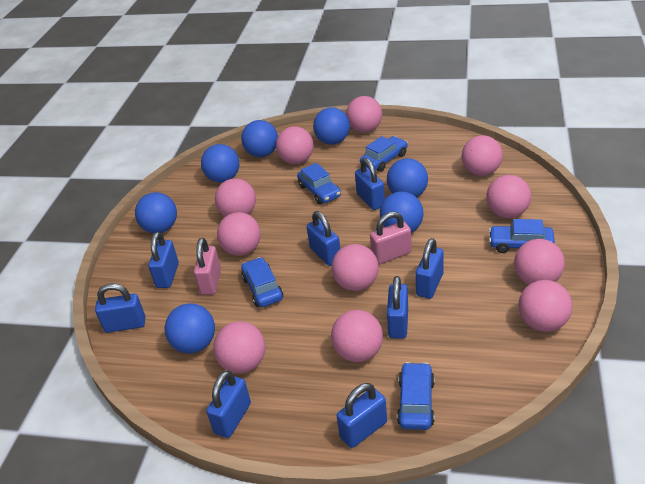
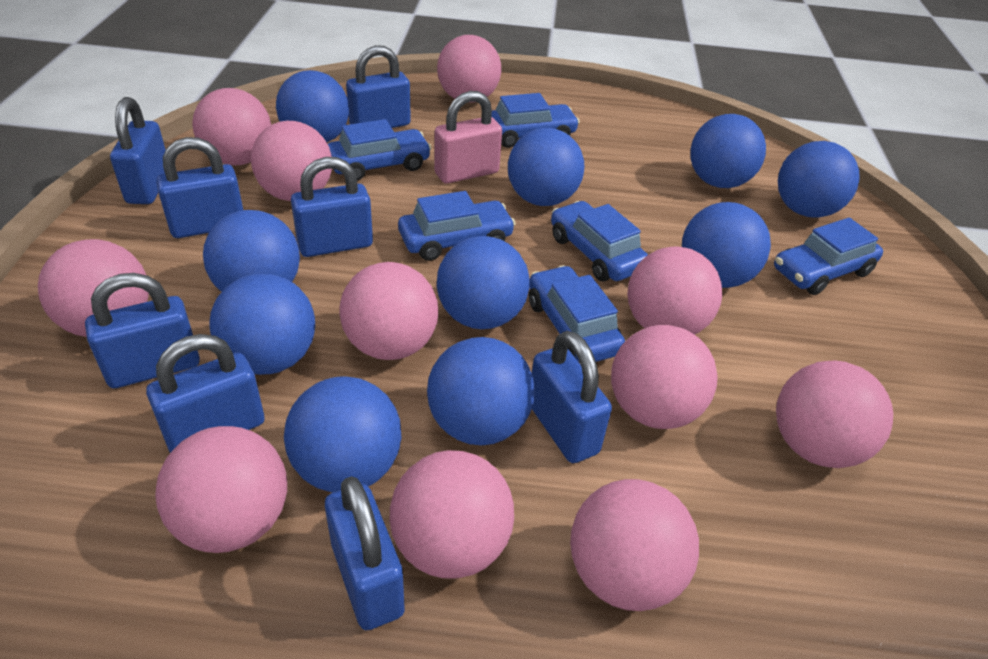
blue ball: [135,192,177,233] [165,303,215,354] [201,144,239,182] [241,120,278,157] [313,107,350,145] [380,192,423,233] [387,158,428,197] = 7 -> [203,210,300,292] [209,273,315,375] [276,70,349,142] [284,376,402,493] [427,337,535,445] [437,236,530,329] [508,128,584,206] [682,202,771,288] [690,114,766,188] [778,141,860,218] = 10
blue car: [241,257,283,307] [297,163,341,204] [360,136,408,172] [397,362,435,430] [489,219,555,253] = 5 -> [328,119,432,181] [398,191,516,261] [491,93,580,148] [529,265,625,362] [551,201,648,282] [774,218,883,295] = 6
pink padlock: [194,238,221,295] [370,212,412,264] = 2 -> [434,91,502,184] = 1

